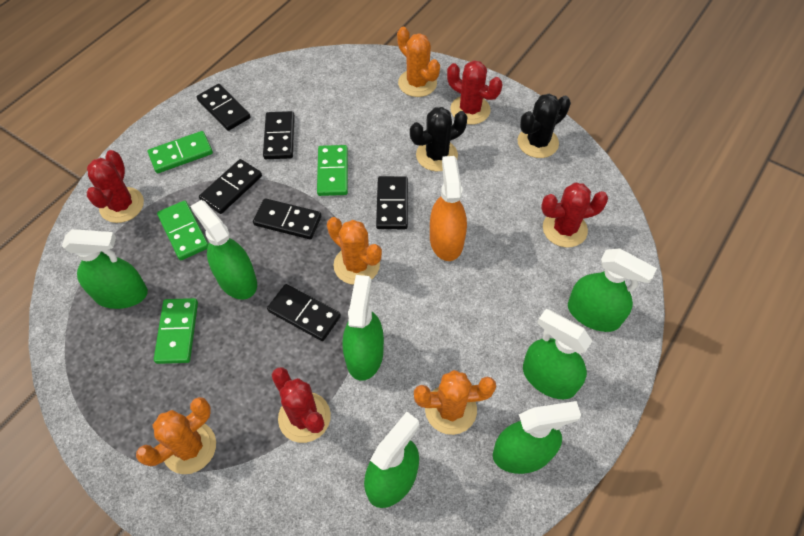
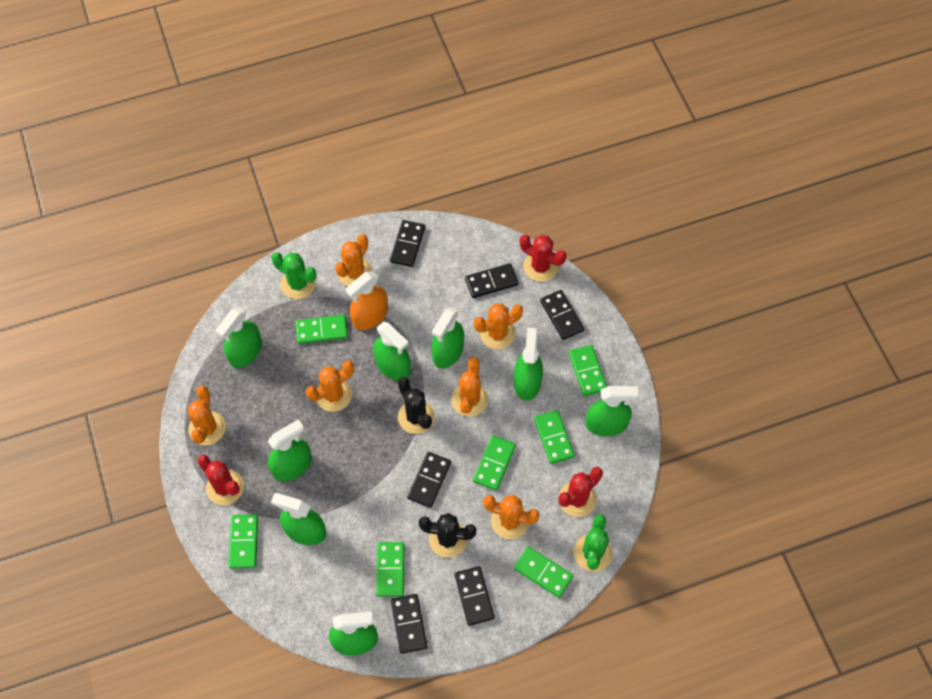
green cactus: none = 0 -> [271,252,317,299] [574,514,612,572] = 2
green domino: [148,131,213,173] [154,298,198,364] [157,200,208,260] [317,145,348,196] = 4 -> [228,514,258,568] [296,315,348,344] [376,542,404,597] [473,435,516,491] [514,546,573,598] [534,410,575,464] [569,345,607,396] = 7
green spray bottle: [62,229,148,309] [191,200,257,300] [343,275,384,381] [364,412,419,508] [493,401,581,474] [523,309,592,399] [568,248,657,332] = 7 -> [216,307,262,368] [268,419,312,481] [271,493,326,545] [329,612,378,656] [373,322,410,381] [431,307,464,369] [514,328,543,401] [586,386,639,436] = 8
orange cactus: [136,397,216,474] [327,217,382,285] [397,27,440,97] [414,370,496,435] = 4 -> [187,385,226,445] [306,360,354,412] [335,234,372,286] [451,357,488,416] [474,304,523,349] [483,495,540,540] = 6
red cactus: [87,150,144,223] [272,367,331,443] [447,60,502,125] [541,183,608,248] = 4 -> [197,455,244,505] [520,235,566,282] [558,467,603,517] = 3

